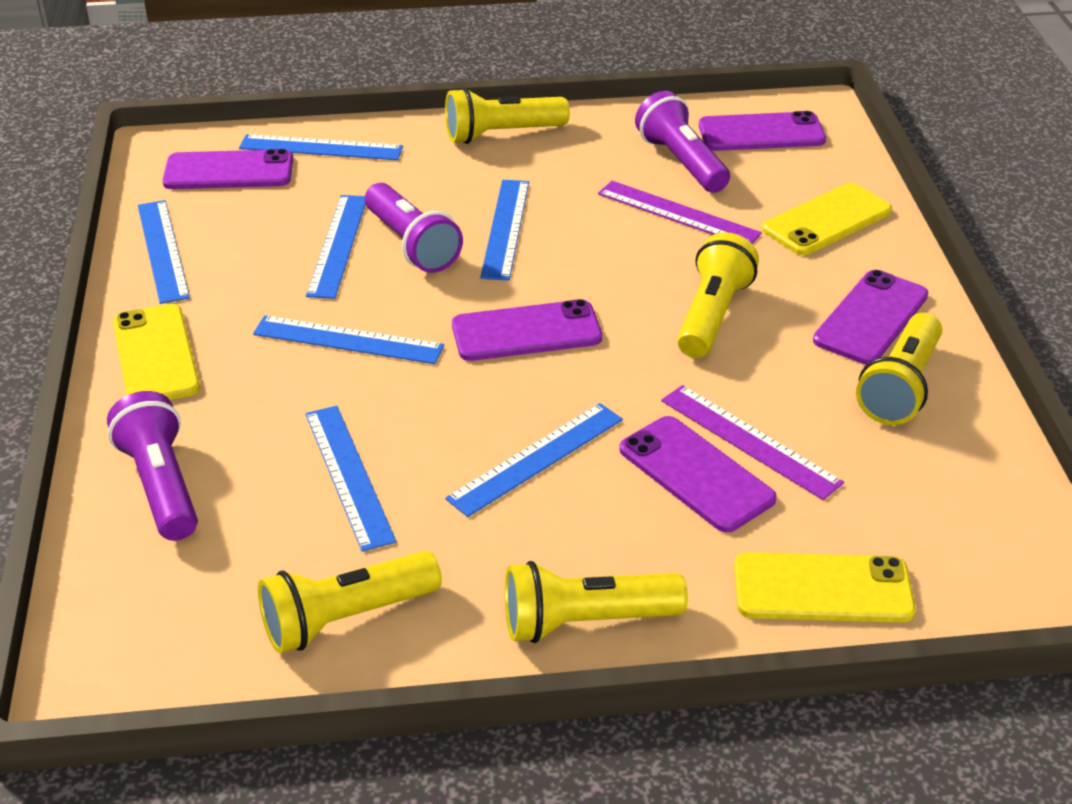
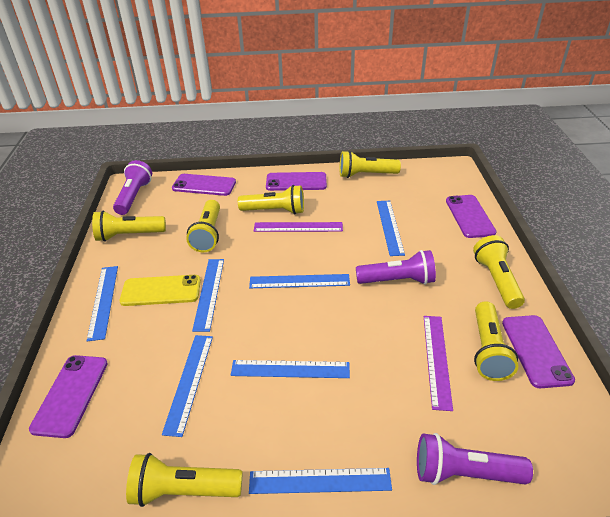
yellow flashlight: [258,551,442,653] [445,88,570,144] [505,561,688,643] [677,232,759,358] [856,313,943,425] = 5 -> [92,211,166,242] [126,453,243,507] [186,200,220,252] [238,185,304,214] [339,151,401,178] [473,235,525,309] [474,301,518,381] = 7
yellow phone: [113,304,200,400] [734,552,916,622] [762,183,892,255] = 3 -> [120,275,201,306] = 1

